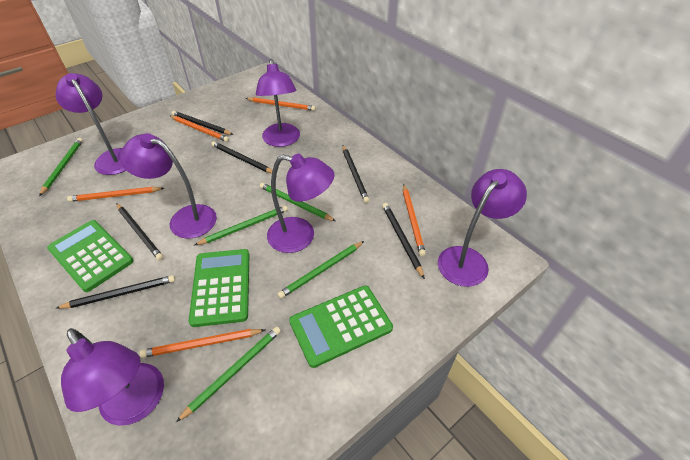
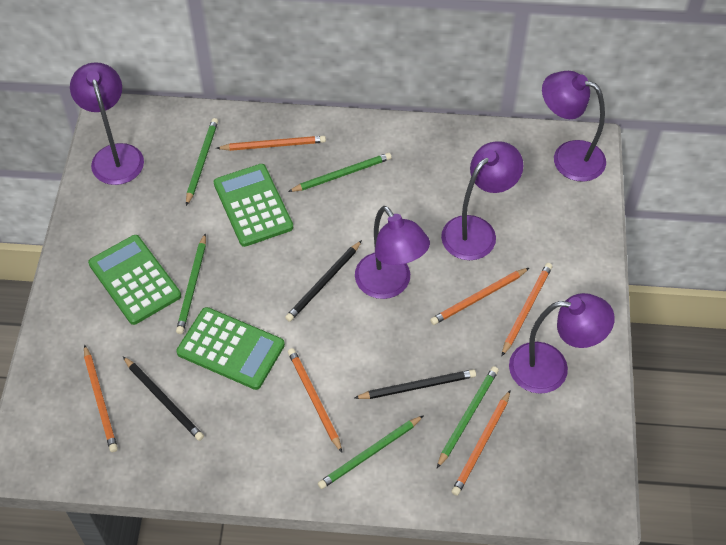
black pencil: [56,275,175,309] [116,203,163,260] [172,111,234,135] [211,141,272,173] [343,145,369,203] [382,203,425,279] = 6 -> [123,356,204,441] [285,240,362,322] [355,369,476,399] = 3
orange pencil: [67,187,164,202] [140,329,265,358] [170,115,229,142] [245,97,316,111] [403,184,426,256] = 5 -> [84,344,118,452] [216,136,326,151] [288,348,342,453] [430,268,529,325] [452,390,511,496] [502,263,552,356] = 6
purple lamp: [55,73,126,175] [61,328,164,426] [120,133,217,239] [256,59,300,147] [267,154,335,253] [438,169,527,287] = 6 -> [70,62,144,185] [355,206,430,299] [441,141,523,260] [509,293,615,394] [542,71,606,182] = 5

